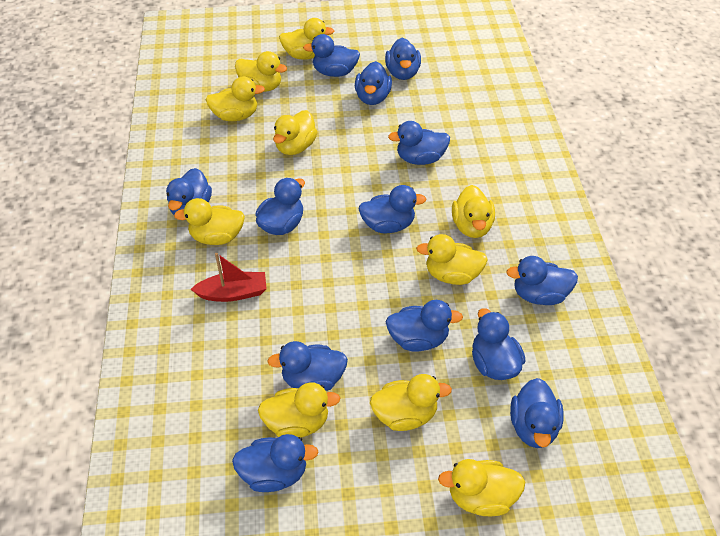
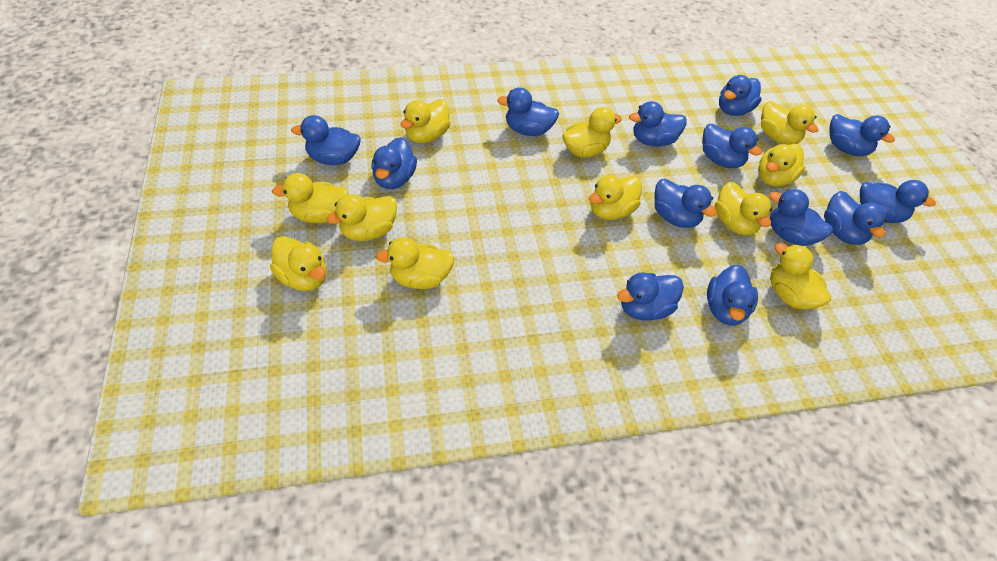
red boat: [191,253,267,302] = 1 -> none = 0
yellow duck: [174,198,245,245] [205,76,265,121] [235,51,287,92] [258,382,340,438] [273,110,317,155] [279,18,334,60] [370,374,452,431] [416,234,488,285] [438,459,525,516] [452,185,495,238] = 10 -> [270,236,326,291] [272,173,349,223] [326,194,397,241] [376,237,455,289] [401,99,451,143] [562,107,622,158] [589,176,642,220] [715,182,772,235] [758,144,805,187] [761,101,818,145] [770,243,831,309] = 11

